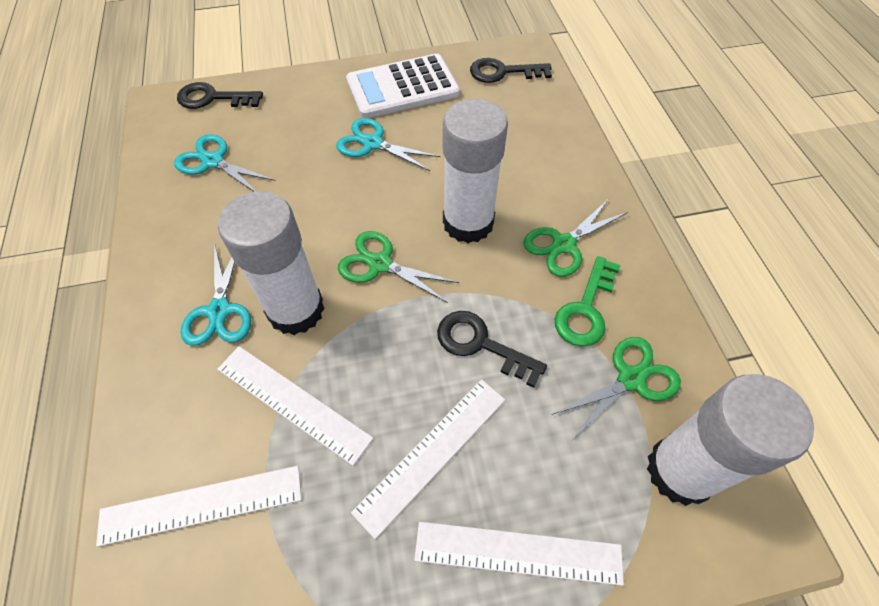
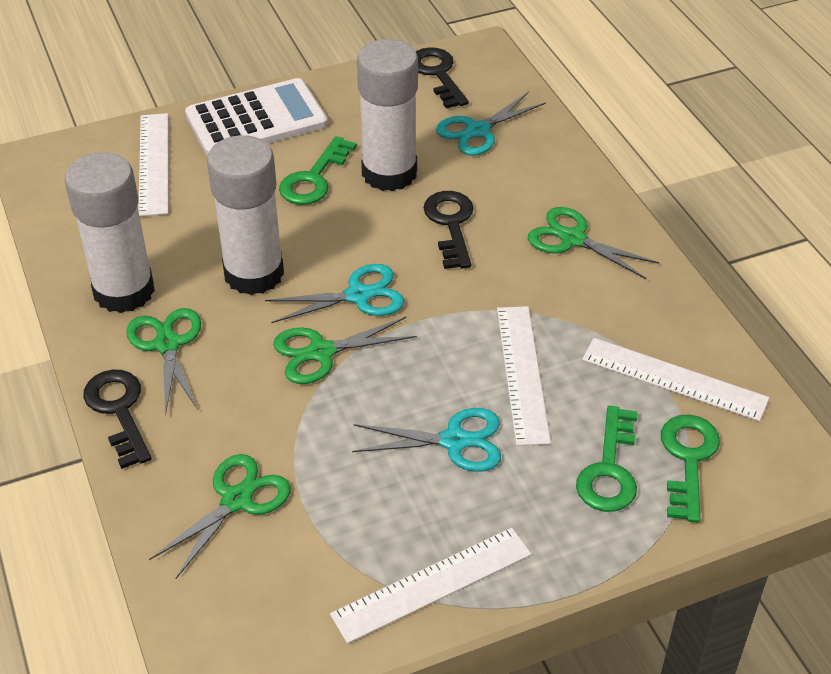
green key: [555,256,621,347] = 1 -> [279,136,357,205] [576,406,638,512] [661,415,720,522] = 3
green scissors: [338,231,459,303] [523,200,628,277] [551,337,681,440] = 3 -> [126,308,201,416] [149,454,291,579] [273,317,417,384] [528,207,659,279] = 4

